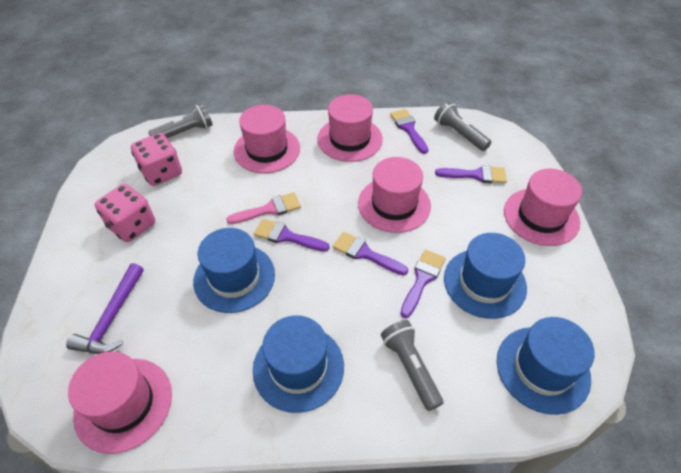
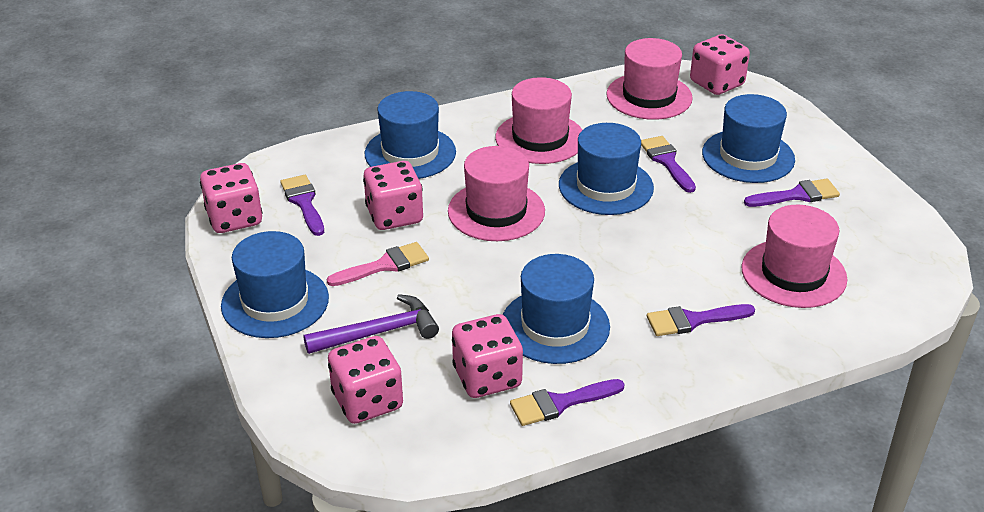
blue hat: [193,228,275,313] [253,315,344,413] [444,233,527,319] [497,317,595,415] = 4 -> [221,231,329,338] [365,91,456,179] [503,254,610,364] [559,123,654,215] [702,94,795,183] = 5
grey flashlight: [148,103,213,138] [381,320,444,411] [434,101,491,151] = 3 -> none = 0
pink dice: [95,184,155,242] [131,133,182,186] = 2 -> [200,163,262,233] [328,336,403,424] [363,161,423,230] [452,314,523,398] [690,34,750,95] = 5
pink hat: [68,351,172,454] [234,105,300,173] [317,94,383,162] [358,157,431,233] [504,169,582,246] = 5 -> [448,146,545,241] [495,77,582,164] [606,38,693,120] [741,205,848,308] = 4

